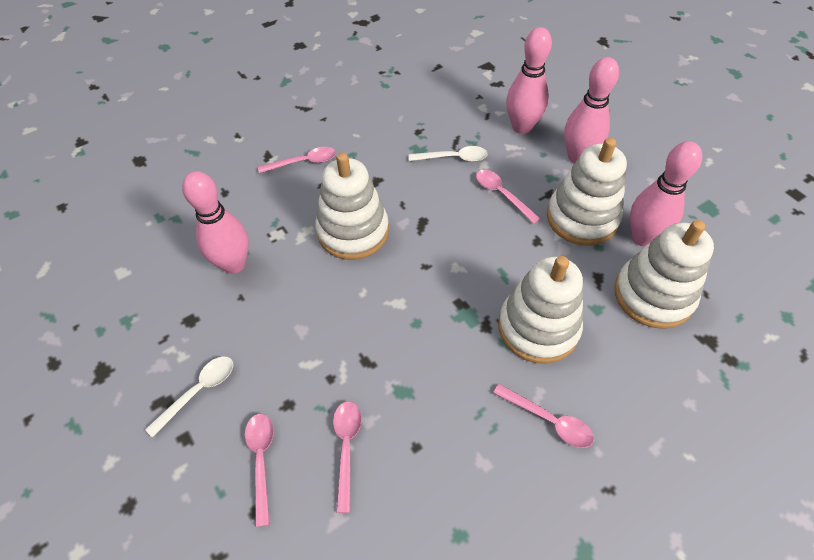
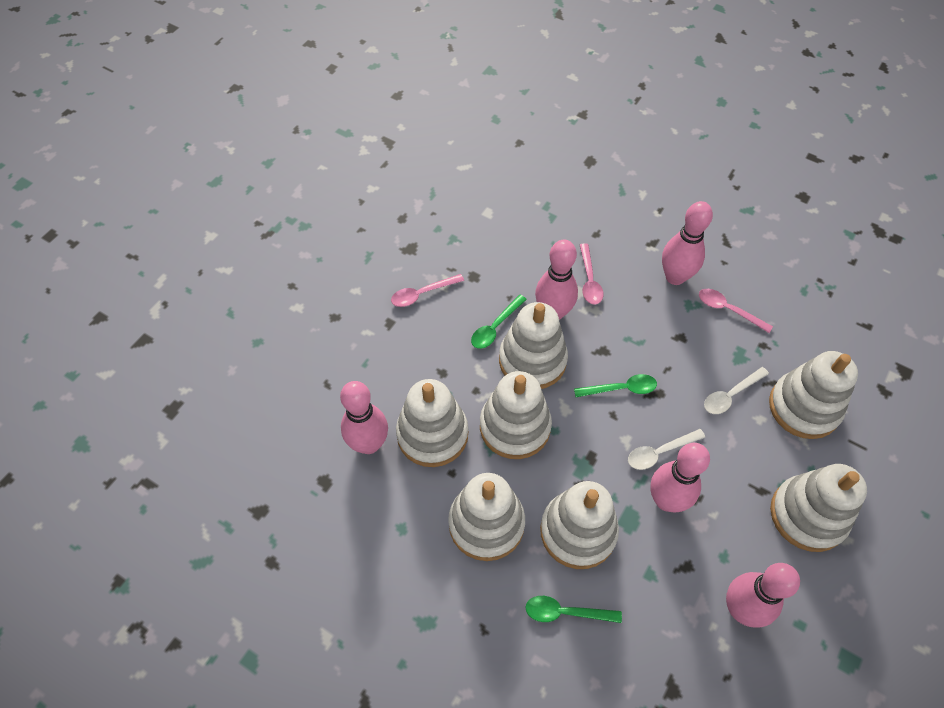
green spoon: none = 0 -> [471,295,527,349] [525,596,622,623] [574,374,657,397] = 3
pink bowling pin: [182,171,249,274] [506,27,552,134] [564,57,619,163] [630,141,703,247] = 4 -> [340,381,388,454] [535,240,578,320] [651,443,710,512] [662,201,713,285] [726,563,800,628] = 5
pink spoon: [245,414,274,527] [258,147,336,173] [333,401,362,513] [476,170,541,224] [493,384,594,448] = 5 -> [391,274,464,307] [580,243,604,305] [699,289,773,333] = 3
white stacking toy: [316,153,389,260] [499,256,583,364] [547,138,627,246] [614,220,714,329] = 4 -> [396,379,468,467] [448,473,525,561] [480,371,552,459] [499,302,568,389] [540,481,619,569] [769,351,858,439] [770,464,867,552] = 7

